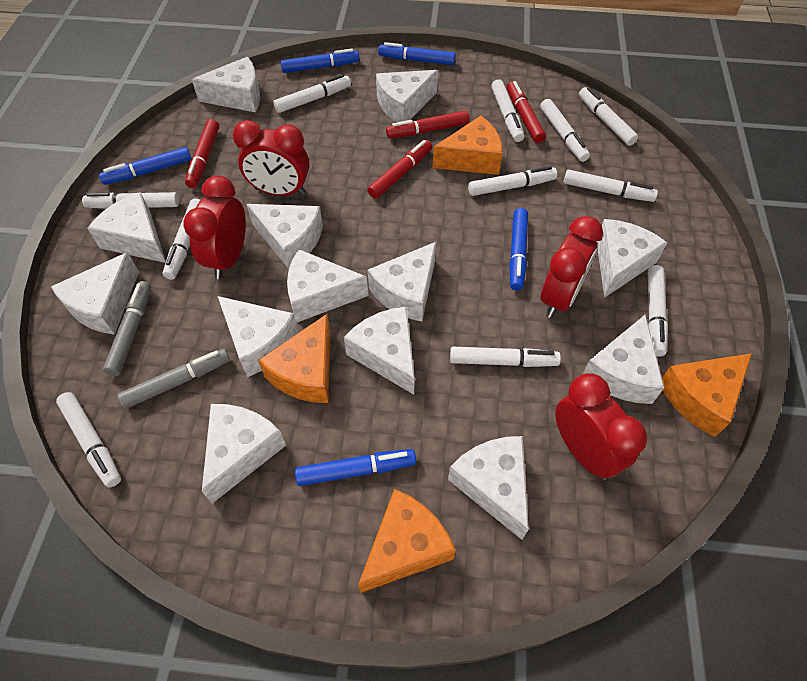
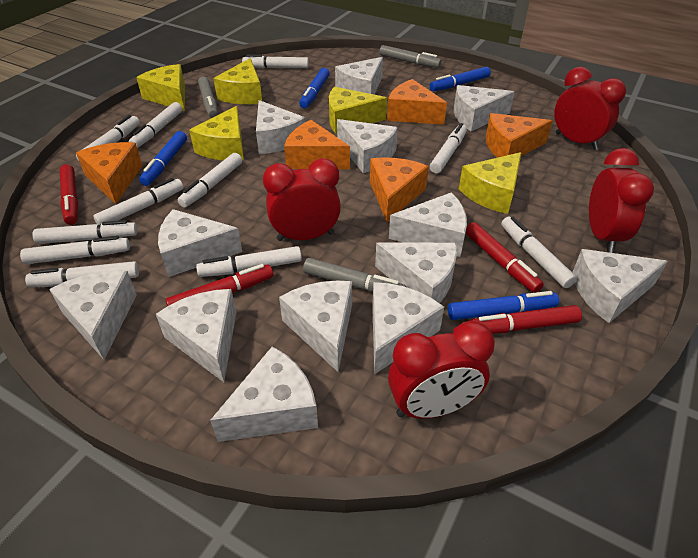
blue marker: [99,147,191,185] [281,49,359,73] [295,449,416,486] [378,42,456,65] [509,208,528,290] = 5 -> [139,131,187,186] [299,68,330,108] [430,66,491,91] [448,291,559,320] = 4
grey marker: [103,281,151,376] [117,349,230,409] = 2 -> [198,76,218,118] [303,258,406,293] [379,45,442,68] = 3
orange cheese: [258,314,331,403] [358,489,456,593] [433,116,503,175] [662,353,752,437] = 4 -> [76,142,143,204] [284,120,350,169] [370,157,429,222] [387,79,447,125] [486,113,553,158] = 5
yellow cheese: none = 0 -> [136,64,185,111] [189,106,244,160] [213,58,262,104] [329,87,387,134] [459,152,522,214] = 5

